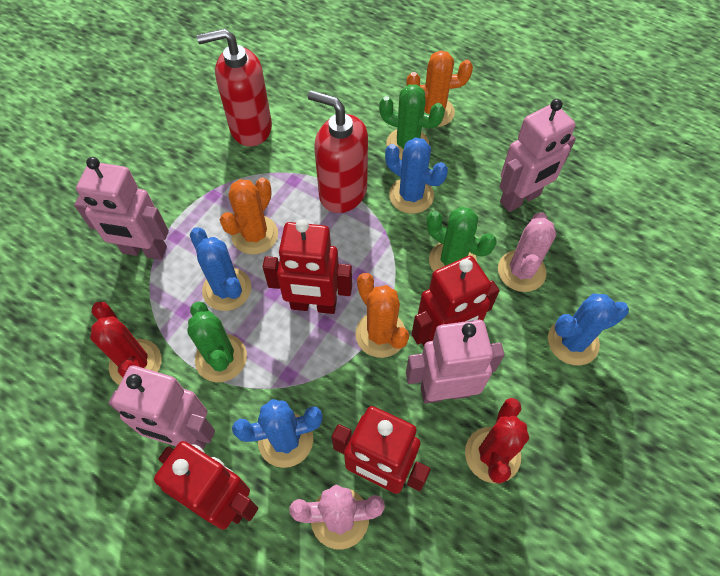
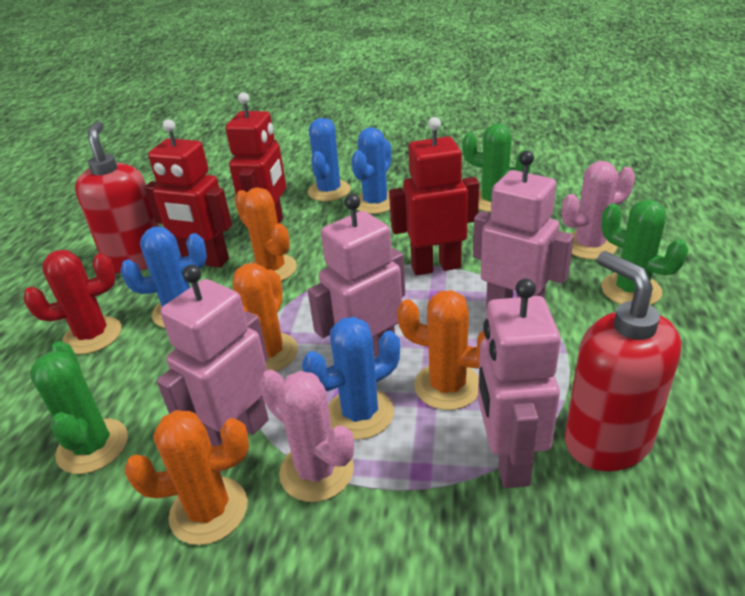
orange cactus: [220,177,278,255] [355,273,409,358] [407,50,473,127] = 3 -> [125,410,249,545] [233,263,298,372] [235,187,297,281] [397,290,485,410] = 4
red cactus: [90,302,162,385] [465,398,529,484] = 2 -> [23,250,121,354] = 1
red robot: [154,441,258,530] [262,219,352,314] [332,406,430,494] [412,256,499,346] = 4 -> [145,119,232,268] [226,92,286,223] [389,117,479,275] = 3

